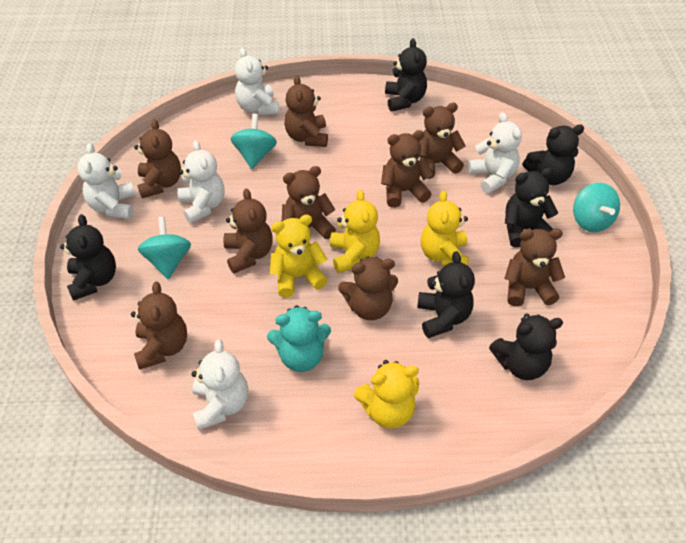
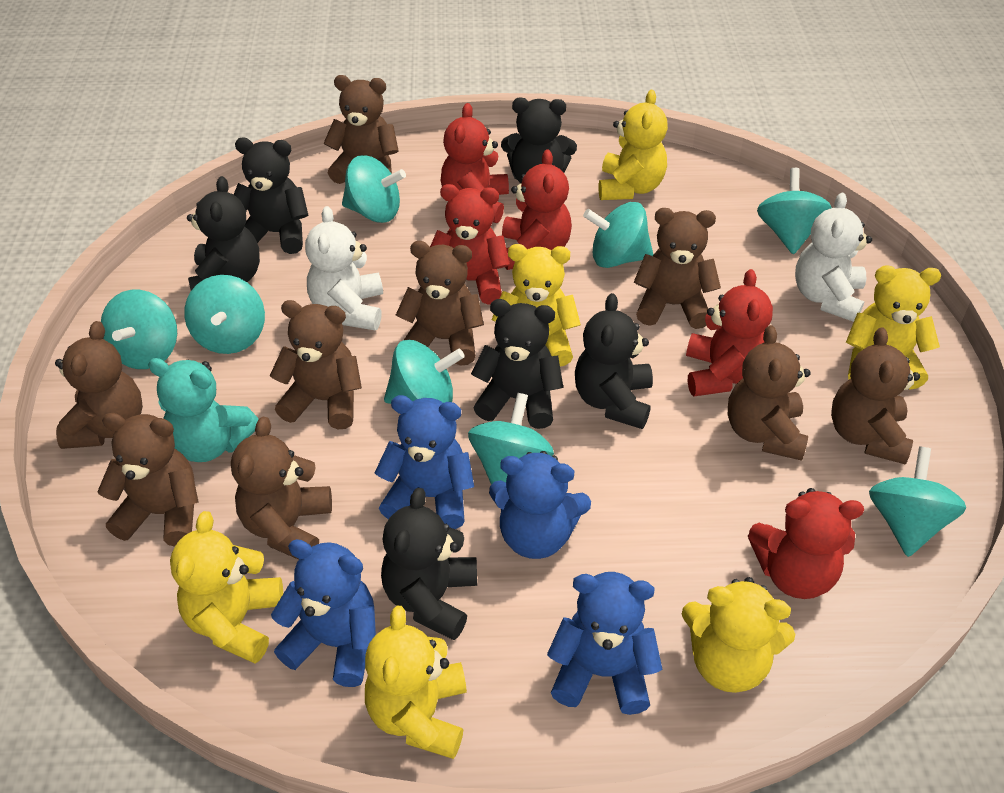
blue teddy bear: none = 0 -> [271,539,376,687] [375,395,474,529] [489,451,591,559] [547,572,662,715] = 4
red teddy bear: none = 0 -> [430,184,510,305] [441,103,509,223] [502,149,572,270] [686,269,773,396] [748,488,864,599] = 5
turquoise spinning top: [138,217,191,279] [230,114,277,169] [573,183,620,232] = 3 -> [101,290,177,369] [184,275,265,354] [342,155,406,223] [384,340,465,404] [468,393,554,485] [583,202,654,268] [757,168,832,254] [869,447,966,557] = 8
white teddy bear: [77,143,135,219] [177,140,225,224] [192,339,248,430] [235,48,279,115] [467,112,522,194] = 5 -> [305,206,383,330] [795,193,872,322] = 2
yellow teddy bear: [270,215,328,298] [330,189,380,273] [354,360,419,429] [421,190,469,267] = 4 -> [170,511,283,663] [365,606,467,759] [492,244,581,366] [599,90,668,200] [682,577,795,693] [846,265,941,390] = 6

